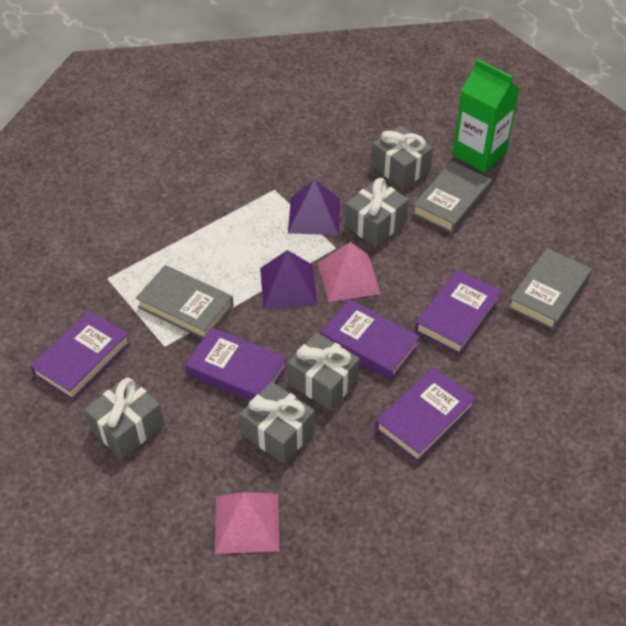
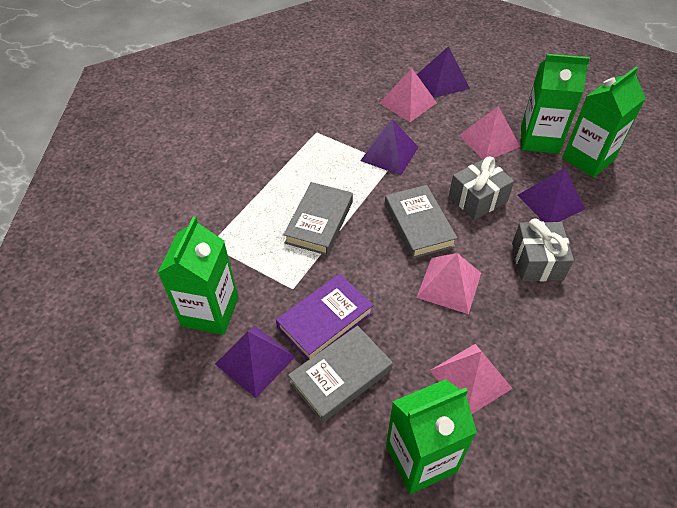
green carton: [452,59,520,173] = 1 -> [158,216,238,335] [386,379,477,494] [521,54,590,154] [562,67,646,178] = 4
grey gift: [84,376,164,459] [240,382,315,464] [287,332,360,410] [345,178,409,247] [371,125,433,189] = 5 -> [449,156,514,220] [512,218,574,281] = 2
pink pyramid: [215,492,280,554] [318,242,381,302] = 2 -> [379,68,437,122] [416,253,481,314] [430,344,513,414] [459,106,520,159] = 4
purple book: [30,310,130,400] [185,327,287,401] [320,299,420,381] [375,367,476,462] [415,270,501,355] = 5 -> [276,274,373,360] = 1
purple pyramid: [260,250,317,309] [288,179,340,235] = 2 -> [215,326,295,398] [360,119,419,175] [417,46,470,98] [518,168,585,222] = 4

